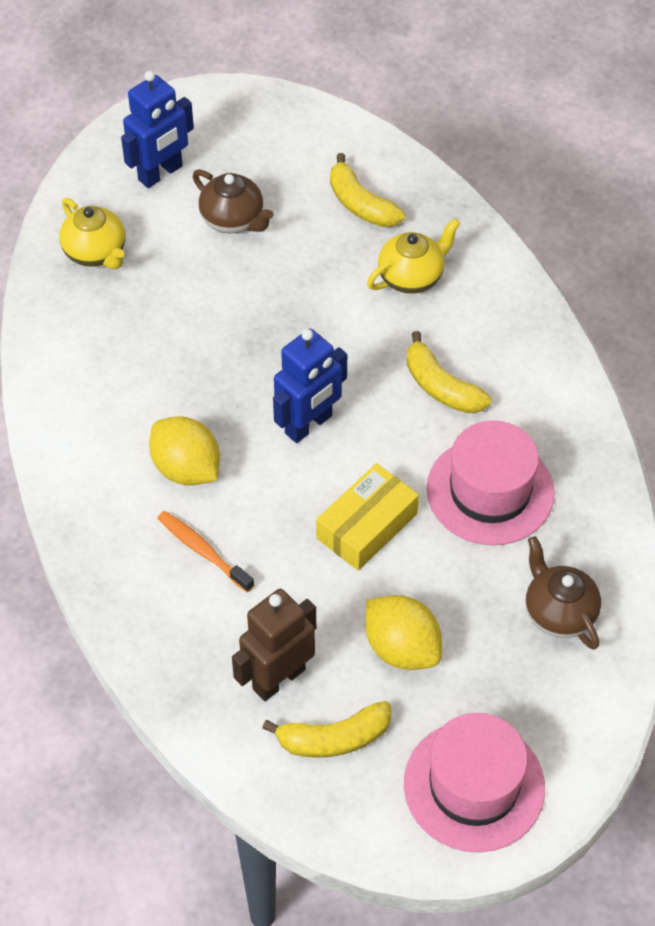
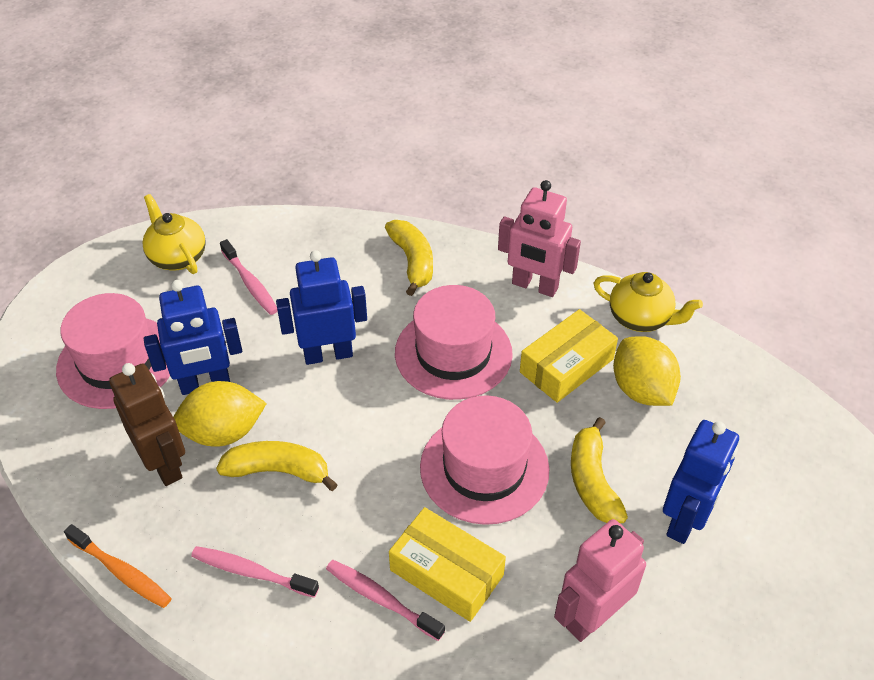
blue robot: [121,71,194,188] [273,329,347,443] = 2 -> [144,280,242,395] [276,250,367,365] [663,420,739,544] = 3
brown teapot: [193,169,274,233] [526,536,601,650] = 2 -> none = 0
pink hat: [404,713,545,852] [427,420,555,545] = 2 -> [56,293,170,409] [395,285,513,400] [420,395,549,525] = 3
pink robot: none = 0 -> [498,180,581,297] [554,519,646,642] = 2
pink toothbrush: none = 0 -> [191,546,319,598] [220,239,278,315] [326,560,445,641] = 3
yellow box: [316,463,419,571] = 1 -> [389,507,506,622] [520,309,618,403] = 2

